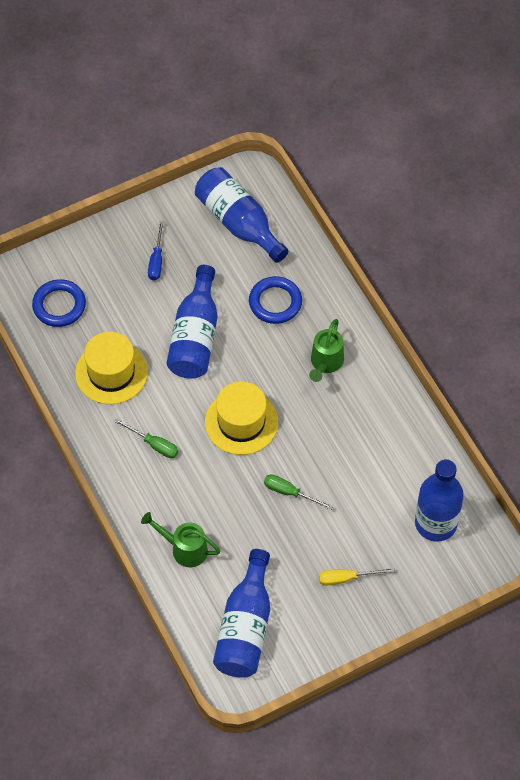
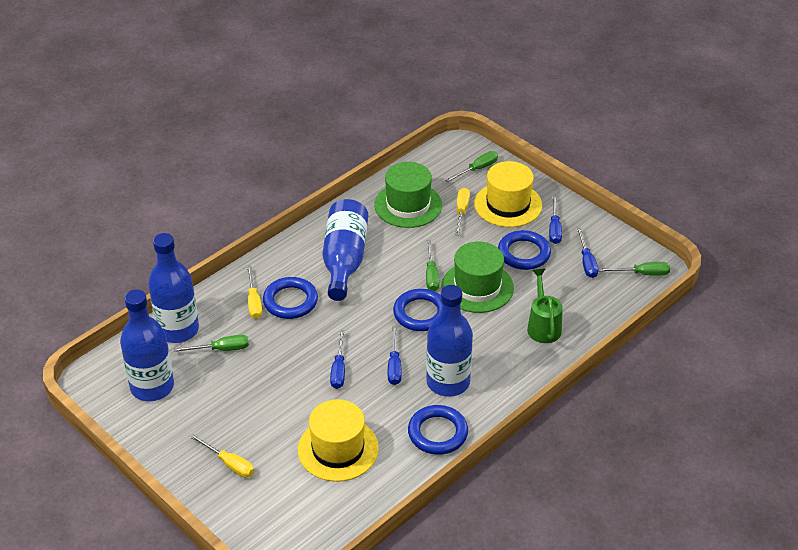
blue ring: [32,279,86,327] [249,276,302,324] = 2 -> [263,277,318,319] [393,289,442,331] [408,405,468,455] [498,230,551,270] = 4
blue screwdriver: [148,220,164,281] = 1 -> [330,330,345,389] [388,326,402,385] [549,196,562,244] [577,227,598,278] = 4
green hat: none = 0 -> [374,162,442,228] [441,241,514,313] = 2
green screwdriver: [114,418,178,458] [264,474,333,510] = 2 -> [173,335,249,352] [426,240,440,291] [446,151,498,182] [599,262,670,276] = 4
green watering can: [141,512,220,567] [309,319,344,382] = 2 -> [527,269,563,343] = 1
yellow screwdriver: [319,568,395,586] = 1 -> [189,434,254,478] [247,266,262,319] [455,188,470,235] = 3

